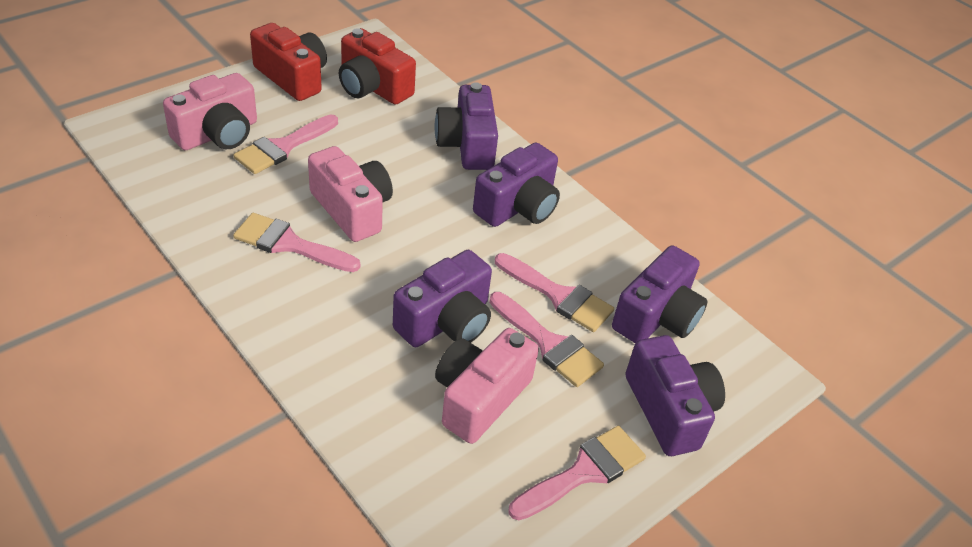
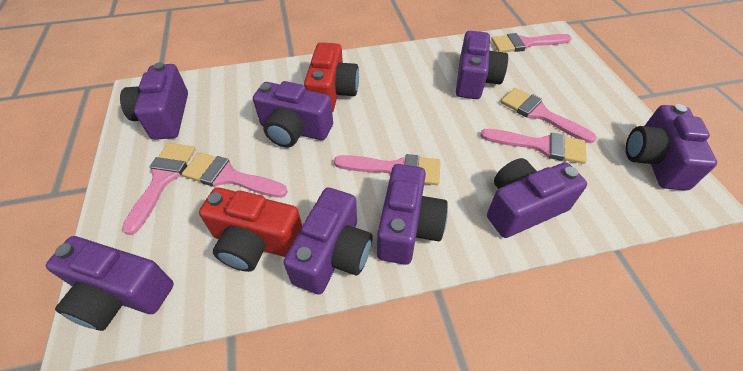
pink brush: [233,213,360,272] [234,114,338,174] [489,292,604,387] [495,253,614,332] [508,426,646,520] = 5 -> [122,143,196,235] [182,152,288,198] [334,154,441,185] [480,129,587,164] [491,33,571,52] [501,88,597,143] = 6
pink camera: [163,73,257,150] [308,146,393,242] [435,328,539,444] = 3 -> none = 0
purple camera: [393,250,492,347] [435,82,498,170] [473,143,560,227] [612,245,708,343] [625,335,725,456] = 5 -> [46,236,174,331] [120,62,188,140] [253,81,333,148] [283,187,372,295] [377,164,448,265] [456,31,508,99] [487,158,587,238] [626,104,717,191] = 8

